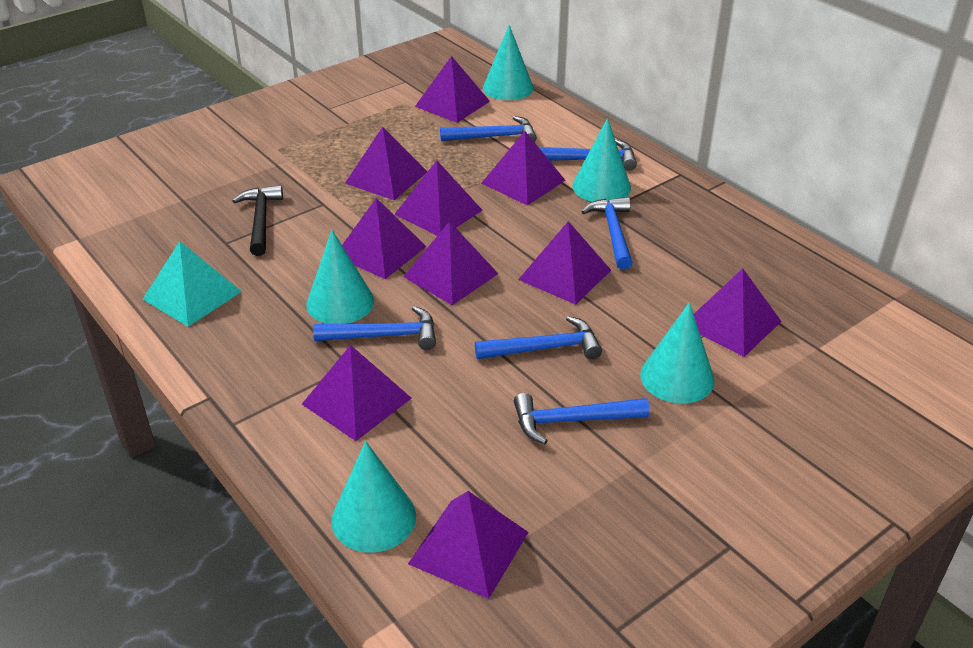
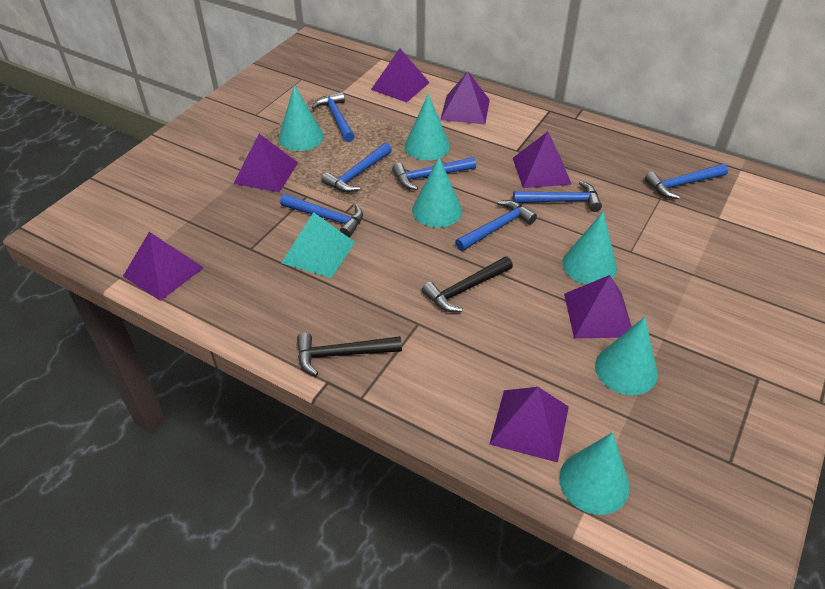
black hammer: [232,185,283,256] = 1 -> [297,333,402,376] [422,256,513,312] = 2
blue hammer: [313,306,436,350] [440,116,536,142] [475,316,602,359] [514,393,650,444] [539,140,637,171] [582,197,633,270] = 6 -> [280,194,363,237] [311,92,355,142] [321,143,392,193] [392,157,476,190] [455,200,537,251] [513,181,602,212] [645,164,728,199] = 7
purple pyramid: [302,345,412,441] [342,198,427,279] [345,127,427,200] [395,160,482,236] [403,221,499,305] [408,491,529,599] [415,56,490,123] [481,131,566,206] [518,221,611,305] [694,268,782,357] = 10 -> [123,232,204,301] [233,134,298,192] [371,48,430,102] [440,71,490,124] [489,387,569,463] [513,132,572,188] [564,275,632,339] = 7
turquoise cone: [306,230,374,324] [331,441,416,552] [483,25,534,100] [572,118,631,202] [640,302,715,403] = 5 -> [279,85,324,151] [405,94,450,160] [412,157,462,227] [559,432,630,515] [562,212,617,284] [595,317,658,395] = 6

